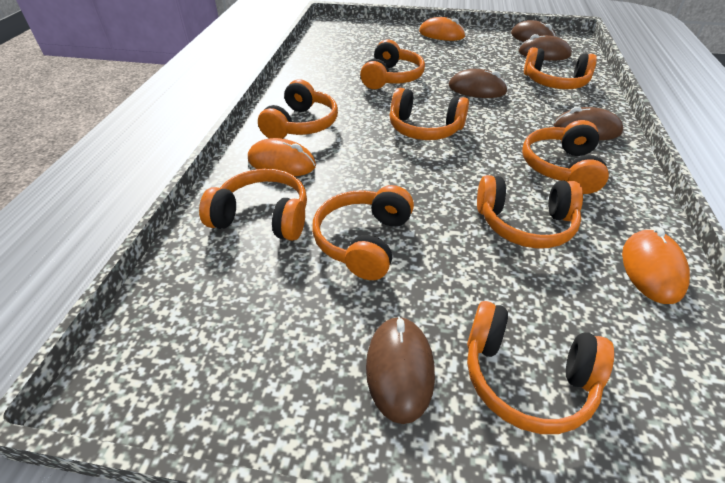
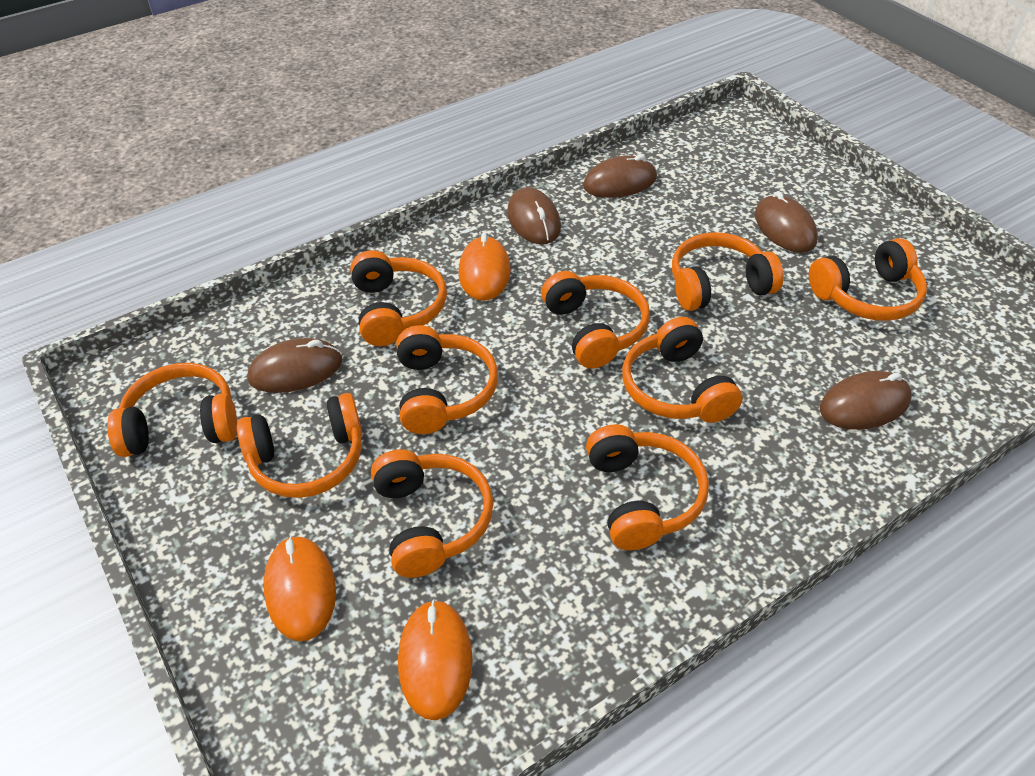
orange headphones: [199,169,307,241] [258,79,338,139] [312,185,414,280] [360,40,425,89] [390,88,469,140] [467,301,614,434] [477,175,583,248] [522,120,609,194] [524,47,597,89] = 9 -> [107,363,237,457] [237,393,362,498] [350,250,447,346] [371,449,493,578] [396,325,498,434] [541,271,650,369] [586,424,709,550] [622,317,742,423] [672,232,784,311] [809,238,927,321] = 10

